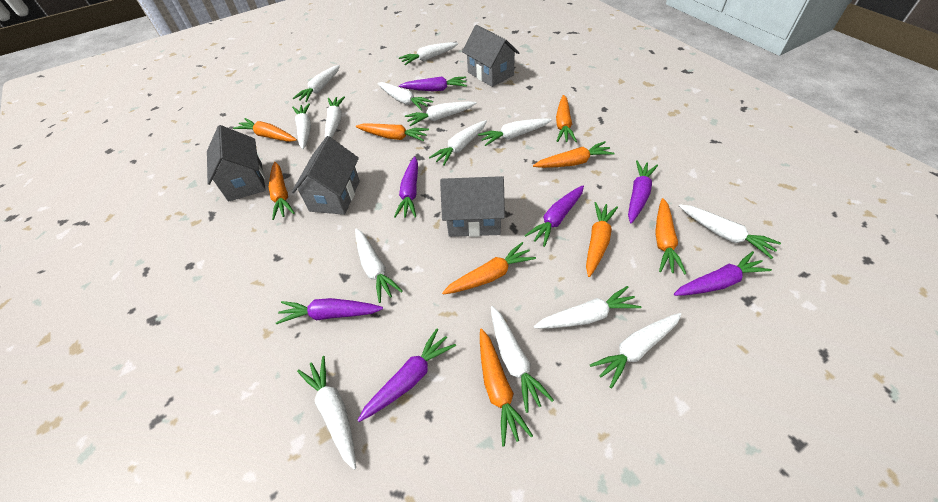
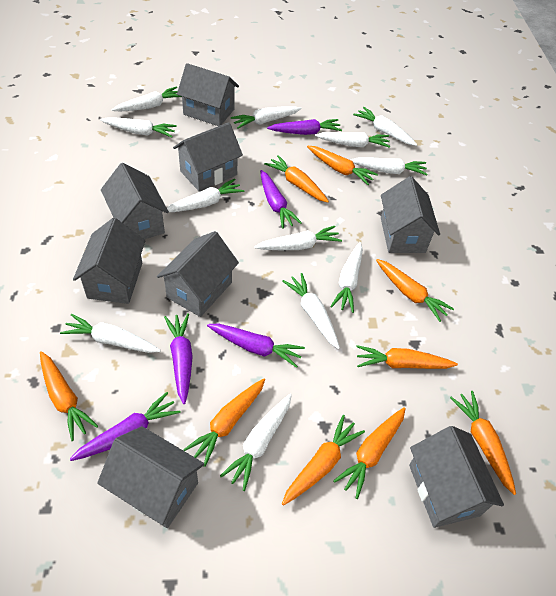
grey house: [207,125,266,202] [292,136,360,215] [440,176,505,237] [462,25,519,87] = 4 -> [73,218,145,304] [97,426,204,528] [101,163,169,239] [157,231,239,317] [173,122,243,192] [177,63,239,126] [381,176,440,253] [409,426,504,528] = 8
purple carrot: [275,298,383,324] [357,328,456,422] [394,157,418,218] [399,76,467,91] [524,185,584,247] [628,160,658,223] [674,251,772,296] = 7 -> [70,392,181,461] [164,313,193,404] [207,324,305,368] [260,170,302,229] [267,119,342,135] = 5
white carrot: [292,103,311,149] [293,65,340,102] [297,356,356,470] [325,96,345,138] [355,229,403,303] [378,82,433,111] [399,42,458,65] [405,101,476,126] [429,120,487,166] [478,118,552,146] [491,306,554,413] [534,286,641,329] [590,313,682,388] [679,204,781,259] = 14 -> [60,314,161,353] [100,117,177,138] [112,86,182,111] [167,179,244,212] [220,394,292,491] [231,106,302,129] [254,226,342,250] [282,273,340,349] [315,132,390,148] [330,242,363,313] [350,157,427,175] [353,107,417,146] = 12

